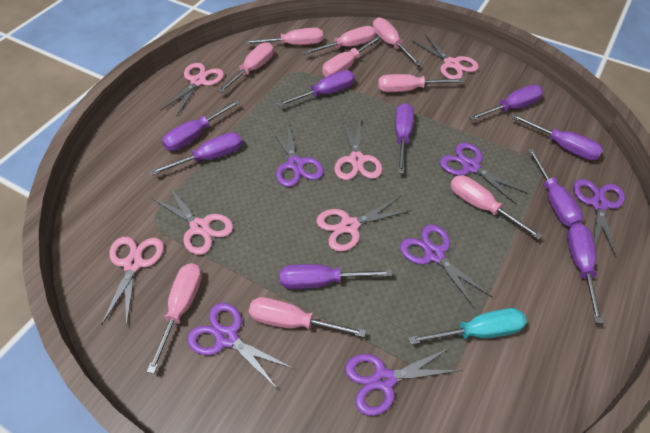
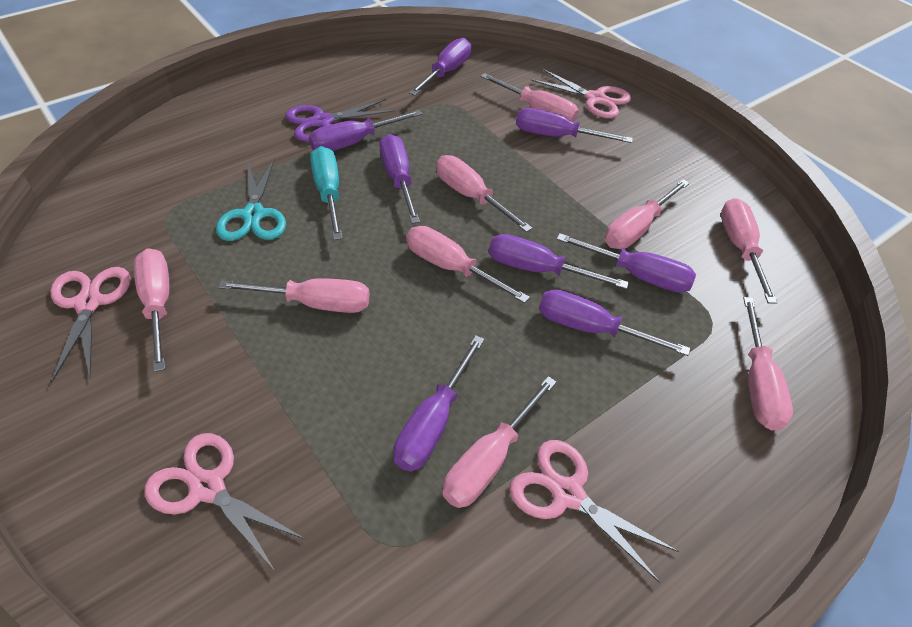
pink scissors: [101,237,164,327] [152,187,233,255] [161,63,224,117] [316,196,412,252] [334,117,382,180] [412,35,479,79] = 6 -> [50,267,131,383] [144,433,305,571] [509,440,679,583] [531,69,631,118] = 4
purple scissors: [187,303,294,388] [270,123,324,187] [345,347,462,416] [400,224,492,309] [440,142,528,205] [573,179,625,257] = 6 -> [285,99,395,142] = 1
purple screwdriver: [150,132,243,176] [162,100,240,151] [277,70,355,107] [280,264,392,289] [395,103,414,174] [469,85,544,121] [511,114,603,160] [528,149,583,227] [567,223,603,324] = 9 -> [309,110,422,151] [379,134,420,224] [393,335,485,472] [409,38,471,96] [489,234,629,289] [516,108,633,143] [539,289,690,356] [557,233,696,293] = 8
turquoise scissors: none = 0 -> [216,159,286,241] = 1

